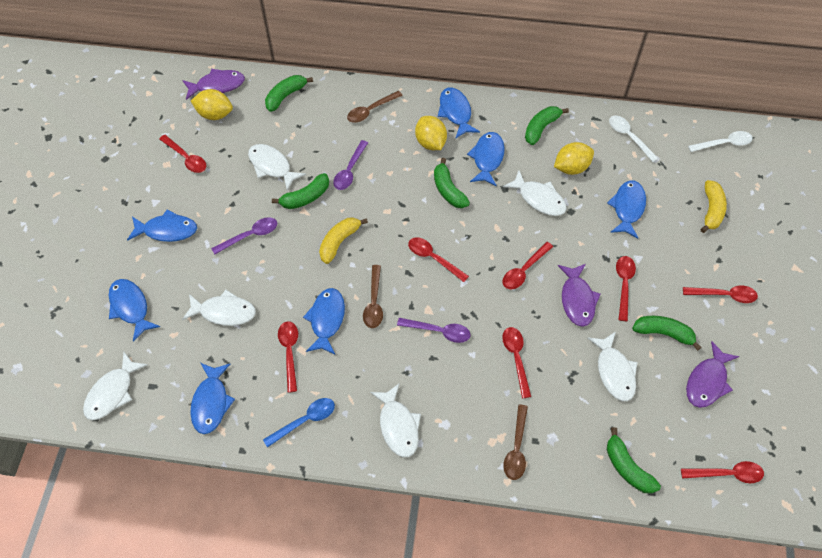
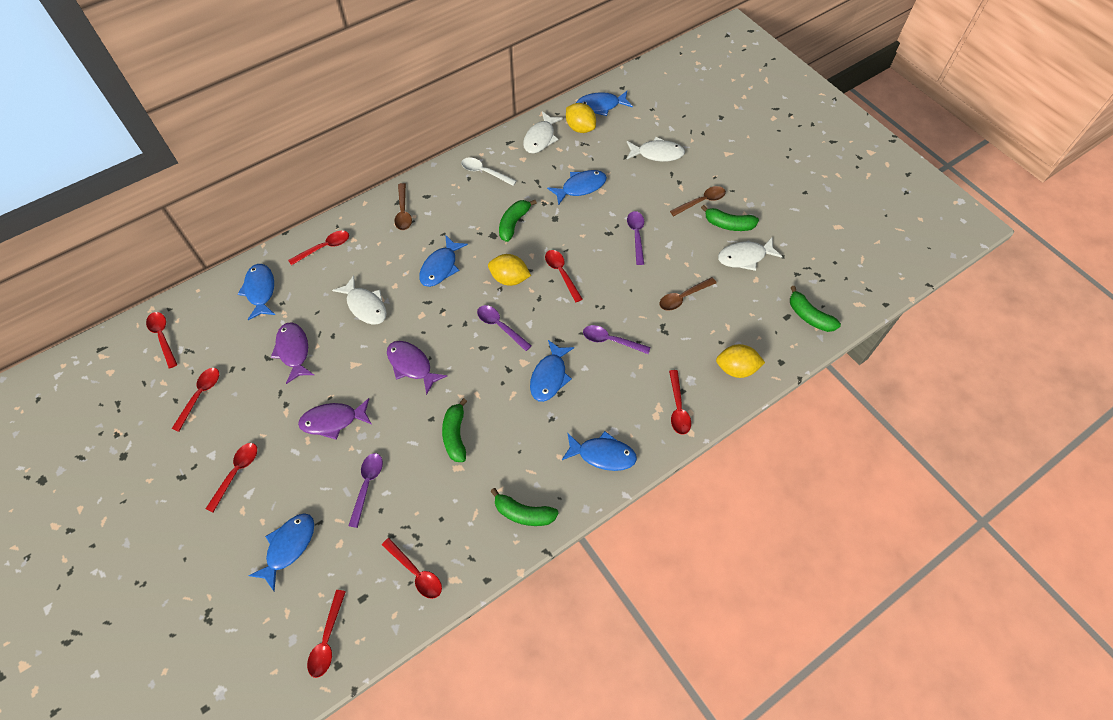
blue spoon: [263,398,335,448] = 1 -> none = 0
green banana: [265,75,313,112] [272,173,329,209] [434,158,470,208] [525,106,569,145] [607,427,661,494] [632,316,702,350] = 6 -> [442,398,467,462] [490,488,559,526] [499,200,537,242] [701,205,759,231] [790,286,841,332] = 5
purple spoon: [211,217,277,254] [333,140,368,190] [397,318,470,343] = 3 -> [348,453,383,528] [477,305,532,351] [583,325,651,354] [627,211,644,265] = 4
white fish: [83,352,148,420] [182,290,256,326] [248,144,306,191] [370,383,421,457] [503,171,567,216] [588,332,638,401] = 6 -> [332,275,387,325] [523,111,563,154] [627,137,685,162] [718,238,782,271] = 4
white spoon: [609,115,659,162] [688,131,753,152] = 2 -> [461,157,517,186] = 1
yellow banana: [319,217,368,264] [700,180,727,233] = 2 -> none = 0

